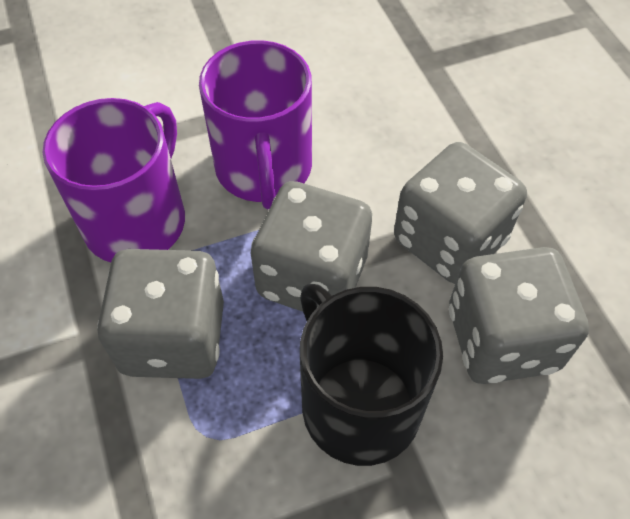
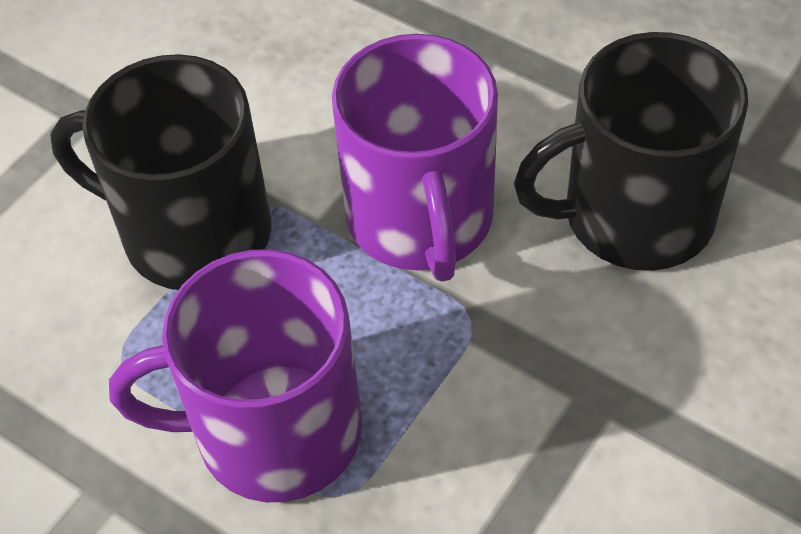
black mug: [300,284,443,466] = 1 -> [50,54,271,290] [514,32,748,271] = 2
grey dice: [97,249,224,379] [251,181,372,312] [394,142,527,284] [449,247,589,384] = 4 -> none = 0

